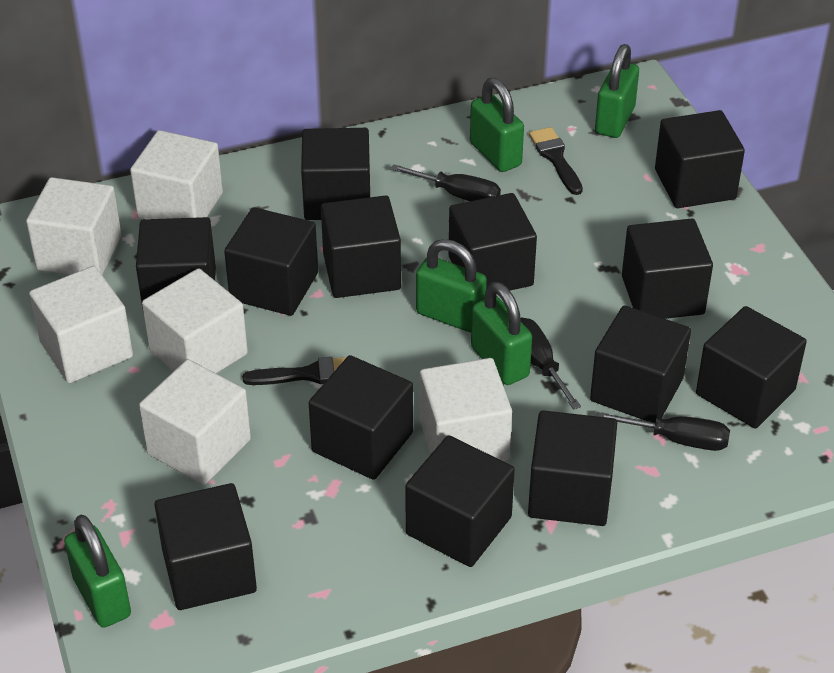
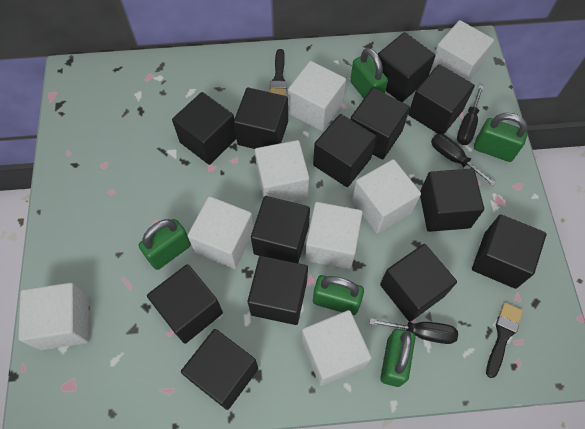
white cube: [26,177,122,275] [29,266,133,383] [130,130,223,220] [139,359,251,485] [142,268,248,373] [420,358,512,462] = 6 -> [18,283,89,350] [188,196,254,269] [255,140,309,202] [288,61,346,131] [302,310,372,386] [305,202,363,270] [352,159,421,234] [430,20,494,82] = 8

